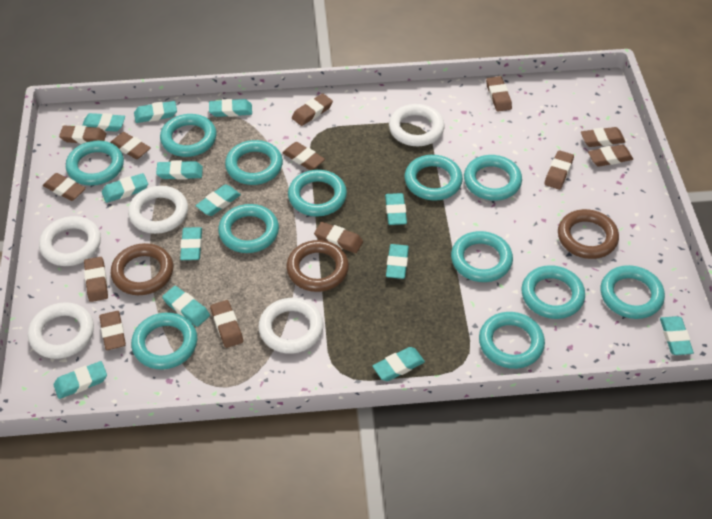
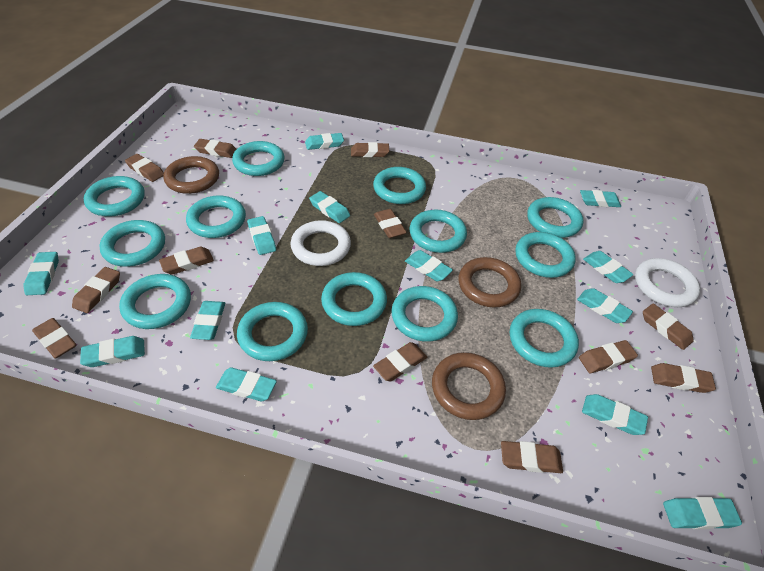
brown eraser: [43,173,86,201] [59,125,107,144] [84,257,108,302] [99,311,126,350] [110,132,151,159] [210,300,243,348] [282,142,325,170] [292,93,333,126] [314,222,363,253] [486,76,512,111] [544,150,574,190] [581,127,625,147] [588,145,633,167] = 13 -> [32,318,76,359] [72,267,120,313] [125,154,164,182] [159,247,214,275] [194,139,237,158] [351,142,389,157] [373,342,427,381] [374,209,407,238] [501,441,563,473] [579,340,638,373] [643,303,694,350] [651,363,716,393] = 12
turquoise ring: [66,141,124,186] [131,312,197,370] [160,114,217,157] [218,204,279,253] [225,140,283,185] [288,170,347,217] [405,155,463,200] [451,231,513,282] [464,155,522,201] [479,312,545,369] [521,265,585,319] [601,265,665,319] = 12 -> [84,176,145,216] [99,220,165,267] [119,274,191,329] [186,195,246,238] [232,141,285,176] [237,302,308,361] [321,272,387,326] [373,167,426,204] [391,286,458,342] [410,210,467,253] [510,309,579,368] [515,232,576,278] [527,197,584,238] = 13
white ring: [28,302,94,359] [39,216,101,266] [128,186,188,234] [258,298,324,354] [389,104,444,146] = 5 -> [290,220,351,266] [635,258,700,307] = 2

